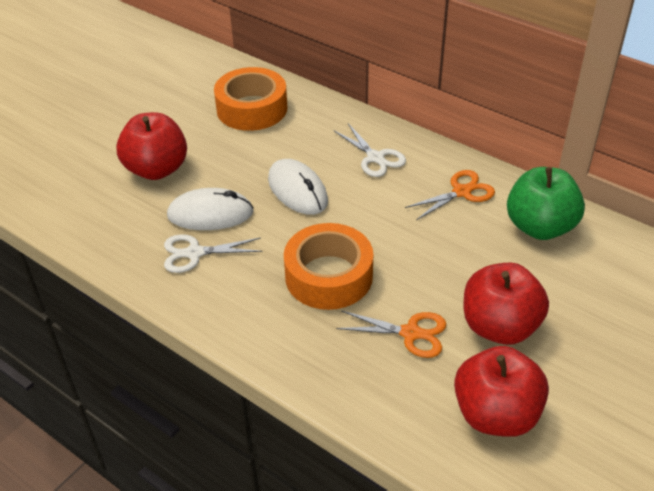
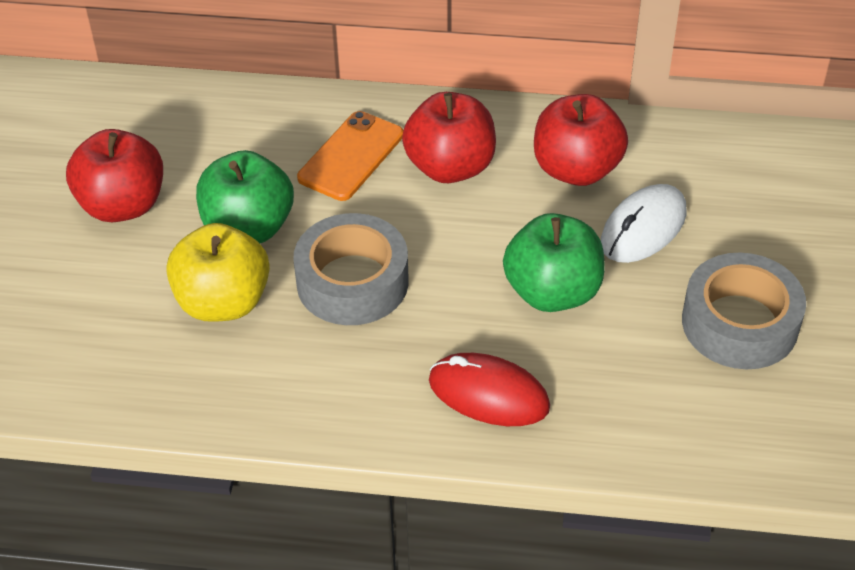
green apple: [507,167,585,240] = 1 -> [196,150,294,243] [503,213,605,312] = 2
grey tape: none = 0 -> [293,213,409,325] [682,253,806,369] = 2
orange phone: none = 0 -> [297,111,403,201] = 1
orange scissors: [336,310,446,358] [405,170,495,220] = 2 -> none = 0
orange tape: [214,67,287,131] [284,223,373,310] = 2 -> none = 0
red mouse: none = 0 -> [429,353,550,426] = 1
white mouse: [167,188,254,230] [268,159,328,215] = 2 -> [601,184,687,263] = 1
white scissors: [164,234,263,273] [333,124,406,177] = 2 -> none = 0
yellow apple: none = 0 -> [166,223,270,322] = 1

